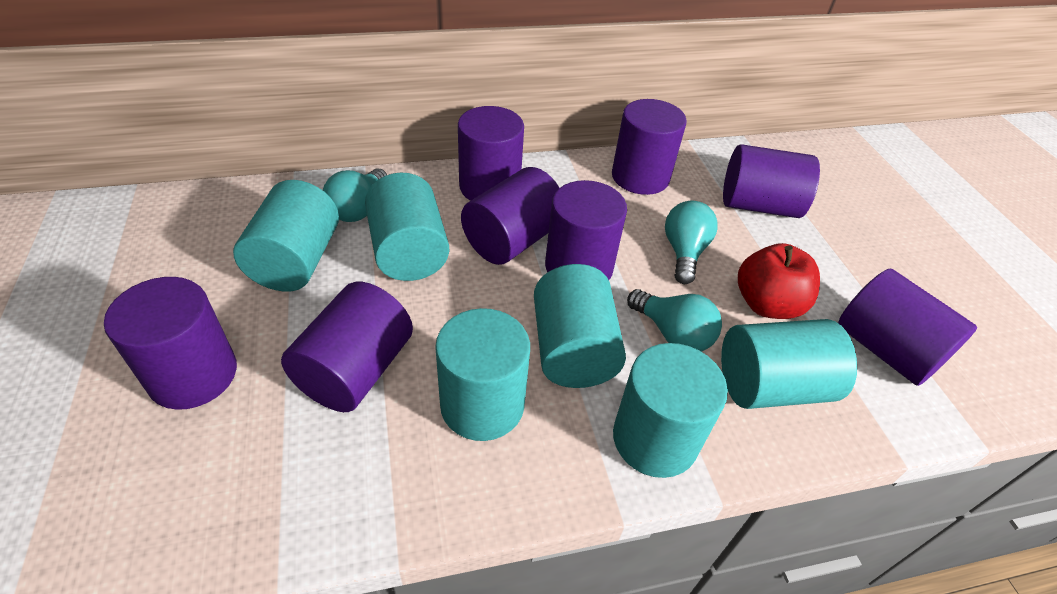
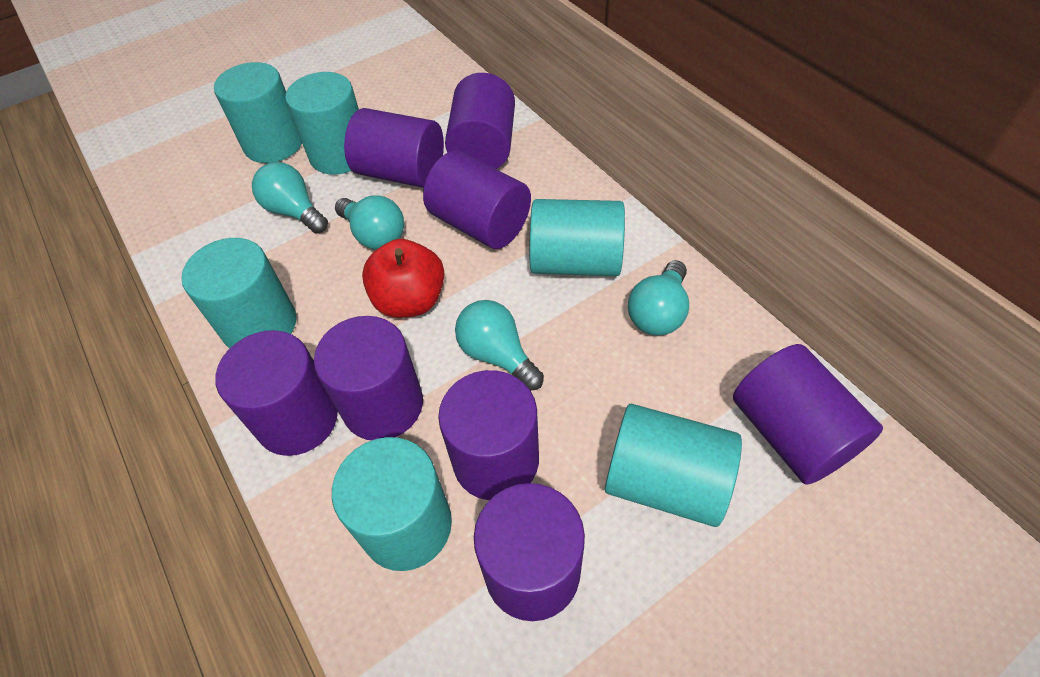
turquoise light bulb: [323,168,387,222] [627,289,722,352] [665,201,718,284] = 3 -> [252,162,328,234] [335,196,404,250] [455,300,544,391] [628,260,689,335] = 4

